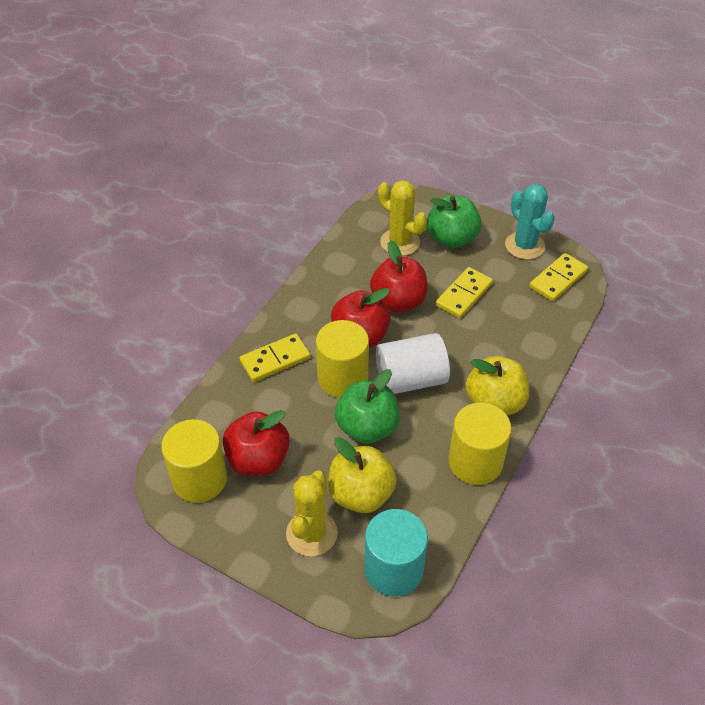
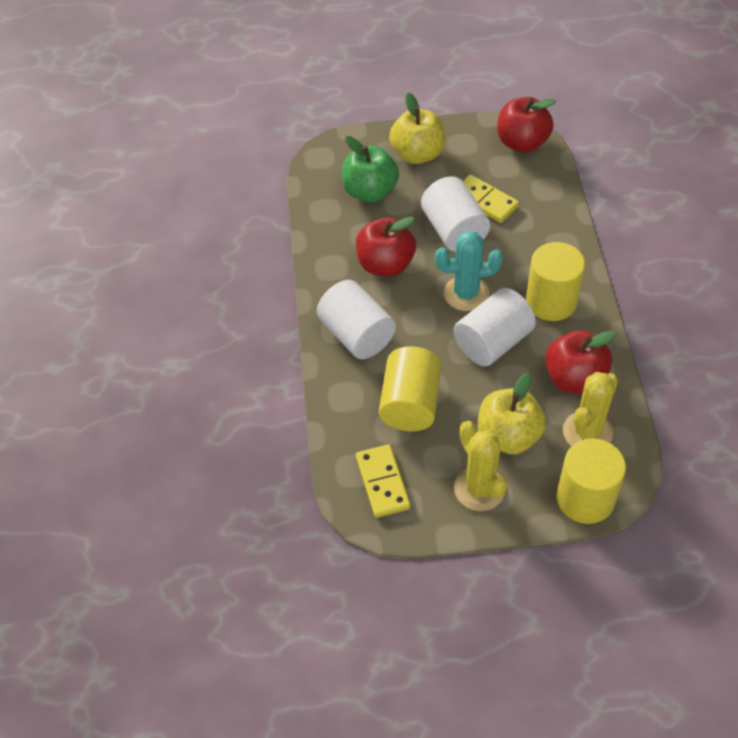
green apple: [335,369,400,444] [427,195,482,248] = 2 -> [342,136,399,202] = 1
turquoise cylinder: [364,509,428,597] = 1 -> none = 0
white cylinder: [376,333,450,394] = 1 -> [317,280,396,359] [421,176,490,252] [454,288,536,366] = 3
yellow domino: [239,333,311,382] [436,267,493,318] [529,253,588,302] = 3 -> [356,444,410,518] [463,175,519,223] = 2

